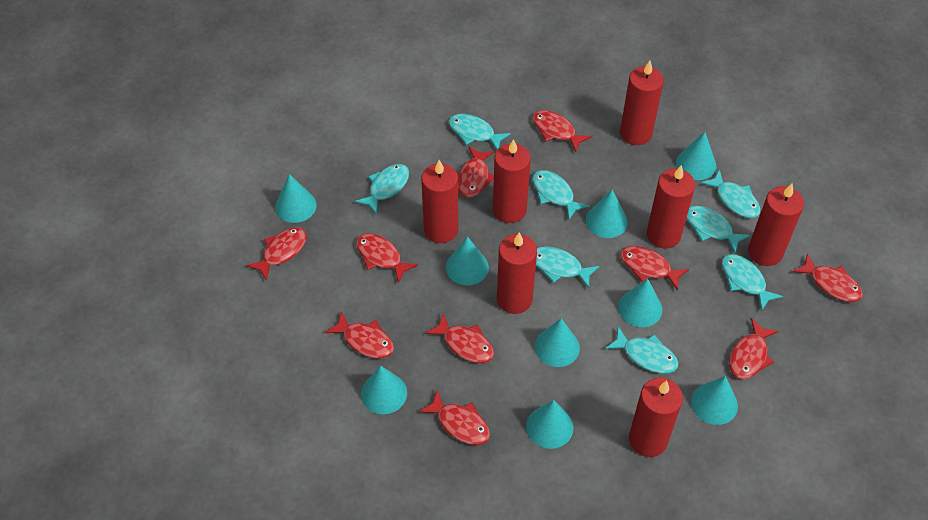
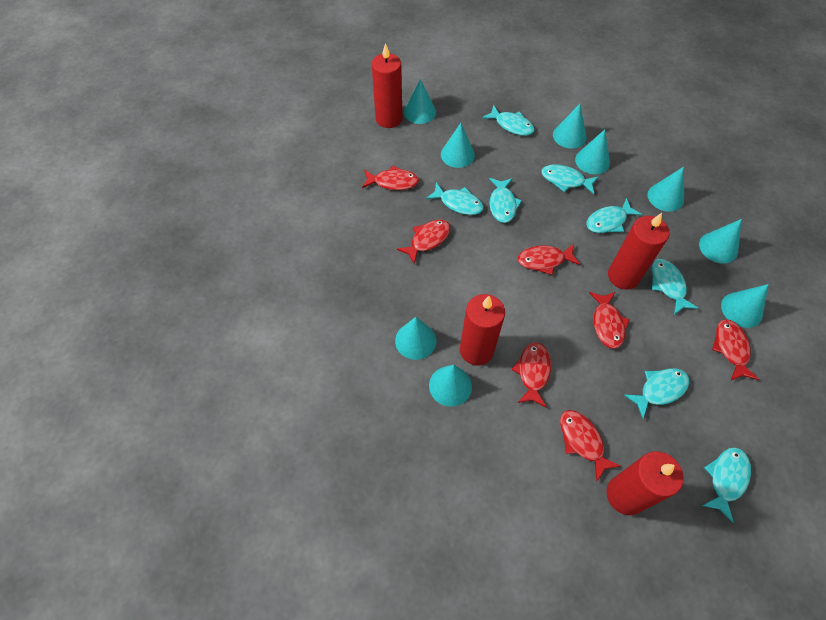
red candle: [421,160,458,243] [493,139,531,223] [497,232,537,314] [620,61,664,145] [629,377,683,457] [647,165,695,249] [748,184,804,266] = 7 -> [372,43,402,128] [460,294,505,366] [606,451,684,515] [608,213,670,290] = 4
red fish: [246,227,307,281] [325,311,394,358] [356,233,418,283] [418,390,490,445] [425,314,494,363] [458,147,494,198] [532,110,592,152] [620,246,689,291] [729,318,779,379] [793,253,863,302] = 10 -> [362,165,419,190] [397,219,450,264] [511,342,551,407] [518,244,580,275] [560,410,621,482] [589,292,630,349] [712,319,759,381] = 7

